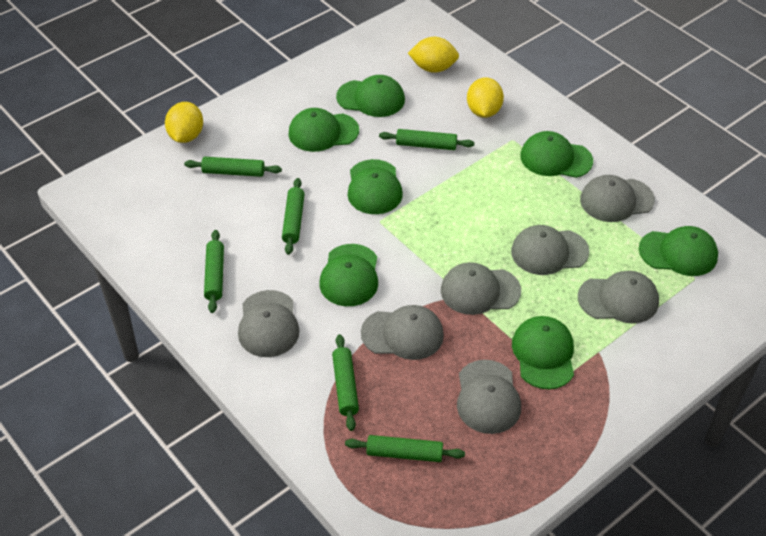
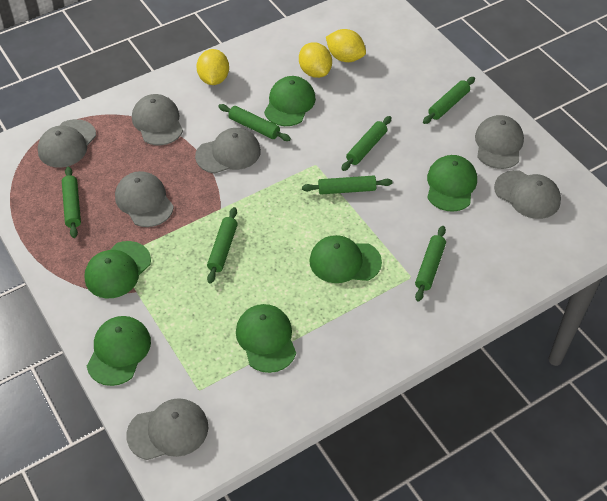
green cap: [289,108,359,152] [319,244,378,306] [336,75,405,117] [347,159,403,214] [512,316,574,389] [520,131,593,178] [639,226,718,276] = 7 -> [84,241,151,298] [87,316,151,386] [236,304,296,373] [264,76,316,126] [309,235,382,283] [427,155,477,212] = 6
green rolling pin: [184,157,282,177] [204,230,224,313] [282,178,305,255] [332,334,359,431] [345,435,465,462] [379,129,474,150] = 6 -> [62,167,81,238] [207,207,238,284] [218,104,291,141] [302,176,393,194] [341,116,392,171] [415,226,446,301] [423,77,475,124] = 7

